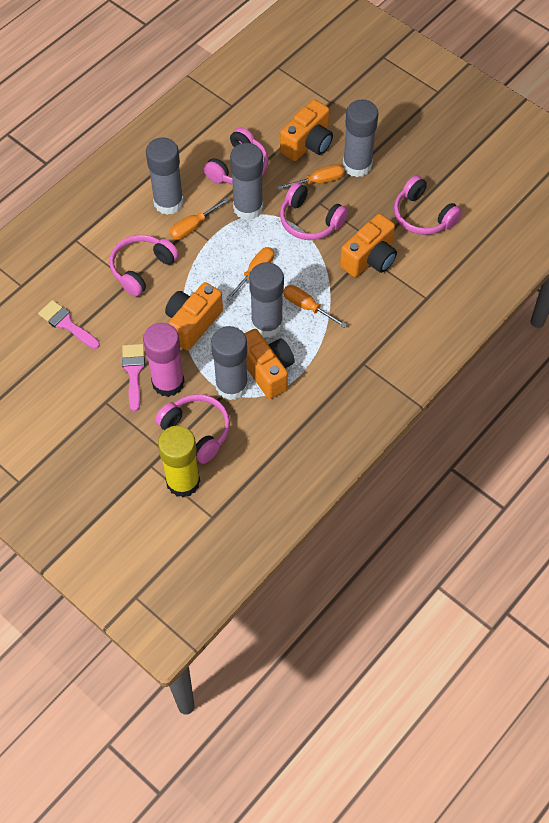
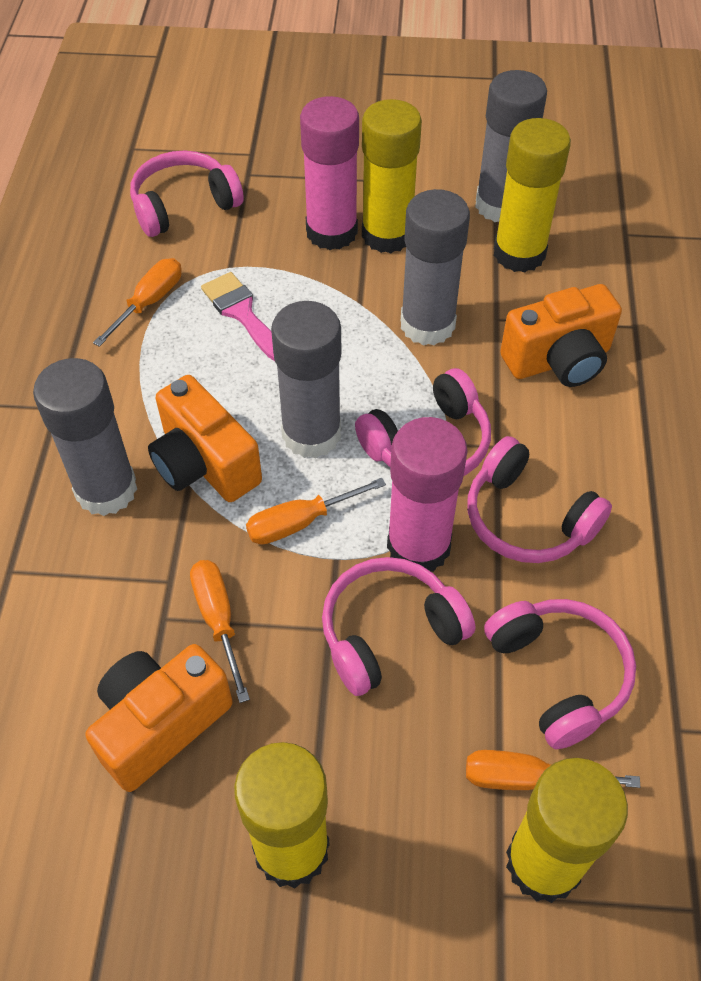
grey glue stick: [146,137,184,215] [211,326,248,400] [230,143,263,220] [249,262,284,337] [343,99,378,177] = 5 -> [33,358,137,516] [271,301,341,458] [401,189,470,345] [475,70,547,222] = 4
orange camera: [165,282,223,350] [244,329,295,399] [280,99,333,161] [340,214,397,277] = 4 -> [86,644,233,792] [148,375,262,502] [500,284,622,387] = 3
pink brush: [38,300,100,349] [122,344,145,411] = 2 -> [201,272,275,361] = 1
pink glue stick: [143,323,185,397] = 1 -> [300,96,359,250] [387,417,467,572] = 2
yellow glue stick: [158,426,200,497] = 1 -> [234,742,330,889] [362,99,422,253] [494,118,571,273] [506,758,628,903] = 4

